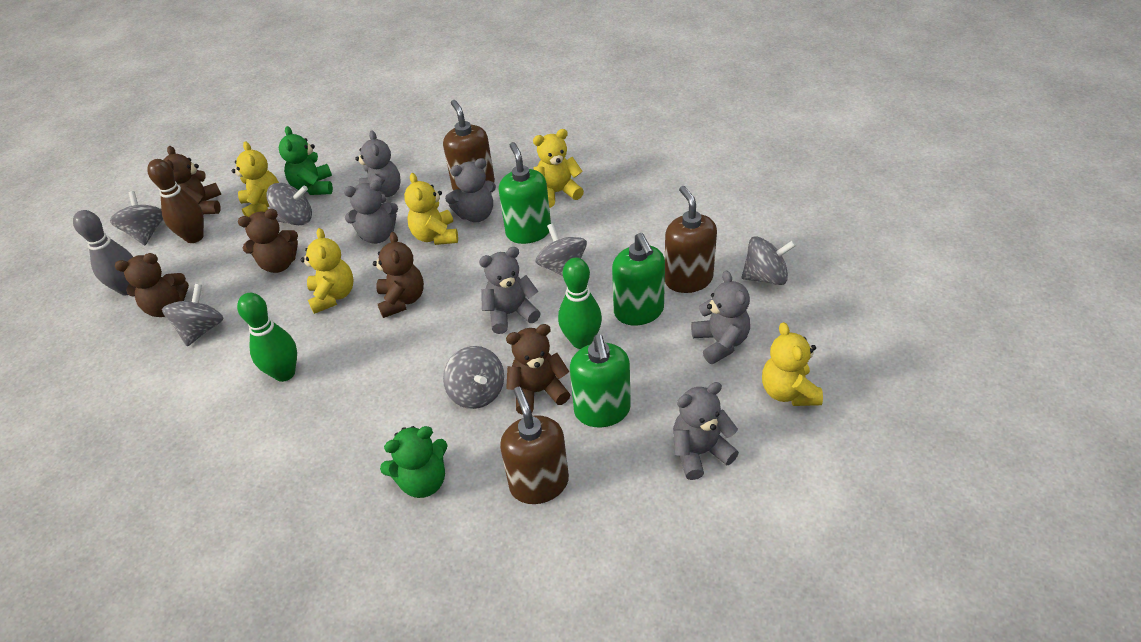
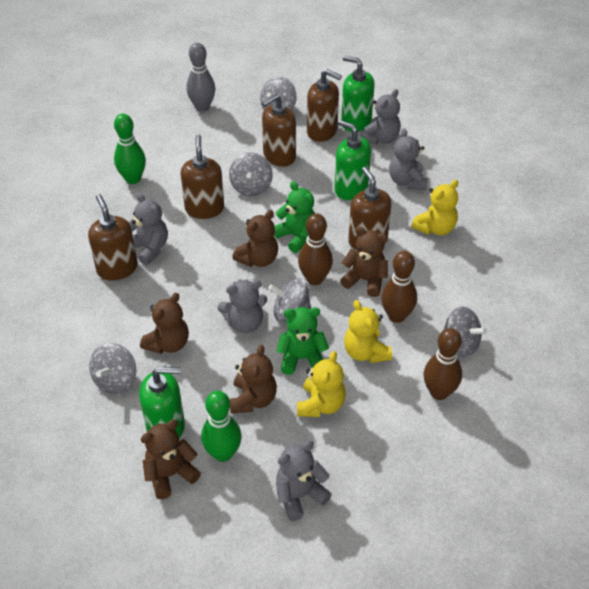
brown bowling pin: [147,159,204,243] = 1 -> [298,213,333,285] [381,251,417,323] [424,328,462,400] = 3
brown soap dispenser: [443,100,495,191] [500,387,569,504] [665,186,717,293] = 3 -> [88,194,138,280] [180,135,224,219] [262,94,296,167] [307,69,342,142] [348,167,391,250] = 5
grey spinning top: [110,191,163,245] [162,284,224,346] [266,183,312,225] [443,346,504,409] [535,223,587,276] [742,236,796,285] = 6 -> [89,343,136,394] [229,153,273,197] [260,77,297,111] [268,278,311,322] [443,306,487,357] = 5
grey teddy bear: [344,180,398,244] [355,130,401,203] [445,158,496,222] [479,247,541,334] [673,382,739,480] [691,271,750,364] = 6 -> [129,193,168,265] [217,280,267,333] [276,441,332,521] [360,89,401,145] [389,128,428,190] = 5
yellow teddy bear: [232,141,279,217] [300,228,354,314] [404,173,458,245] [533,129,584,208] [762,322,823,406] = 5 -> [297,351,346,417] [344,300,392,363] [411,180,458,235] = 3

